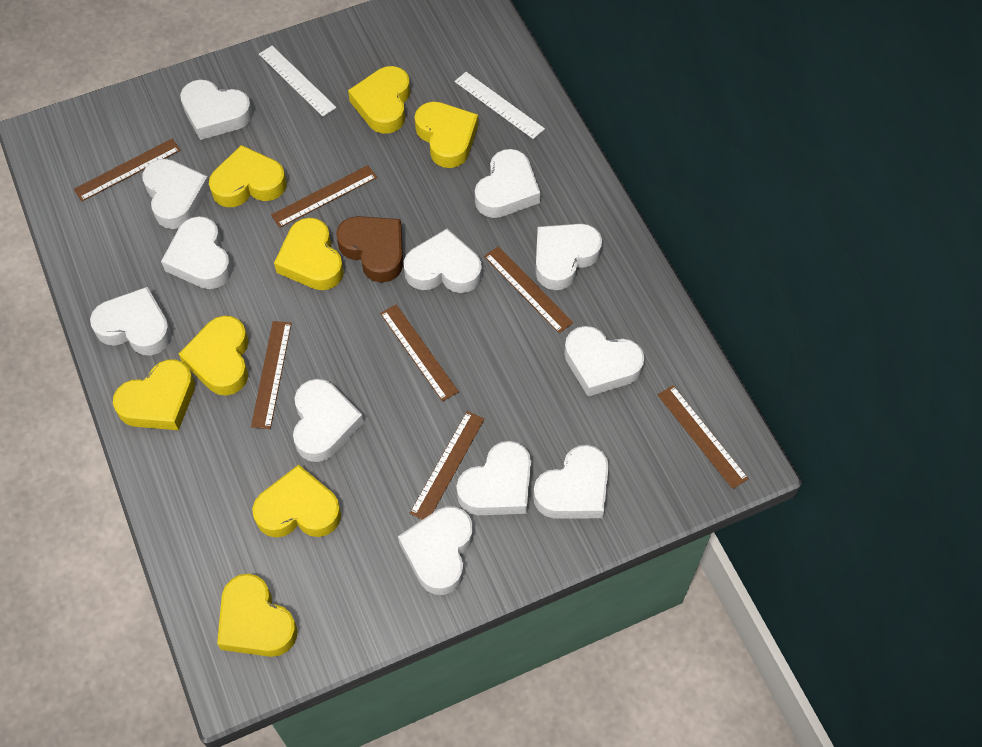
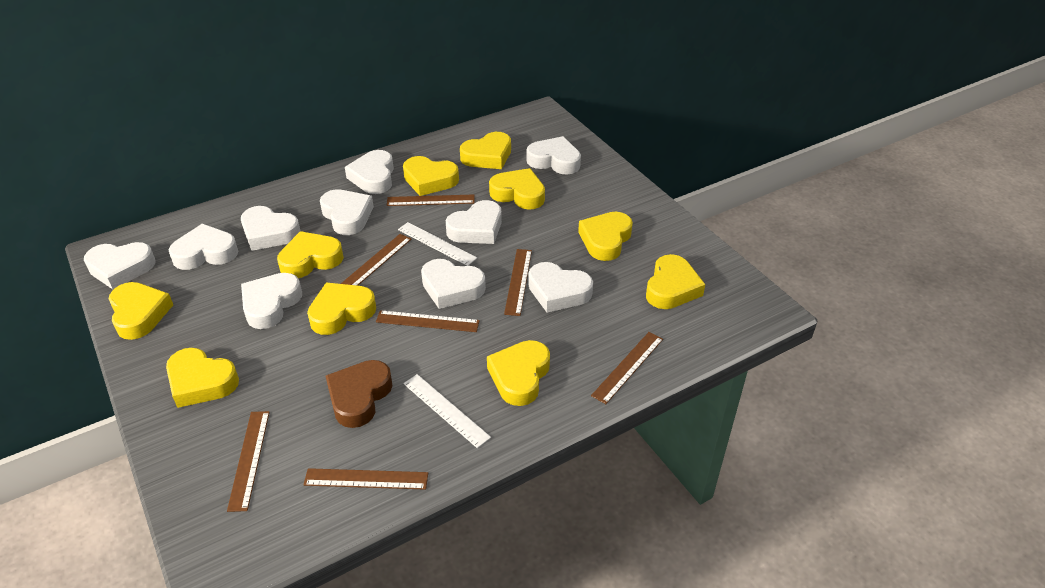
white heart: [90,287,172,356] [143,159,210,229] [161,216,232,289] [180,79,253,140] [293,379,364,462] [398,506,473,595] [404,229,482,293] [456,441,531,515] [475,149,540,218] [533,445,609,519] [535,224,602,290] [564,326,645,397] = 12 -> [84,242,155,289] [169,224,238,270] [241,206,301,251] [241,273,302,329] [320,189,374,235] [345,150,394,194] [421,259,486,309] [446,200,502,244] [526,136,581,175] [528,262,593,313] = 10
yellow heart: [113,360,195,430] [179,316,249,396] [209,145,287,207] [217,574,297,657] [252,465,341,537] [274,218,344,290] [348,66,410,134] [414,102,478,168] = 8 -> [109,282,173,340] [166,348,239,408] [277,231,344,278] [307,283,376,335] [403,156,459,196] [460,132,511,169] [487,340,550,406] [489,168,545,210] [578,212,633,261] [646,254,705,309] = 10

